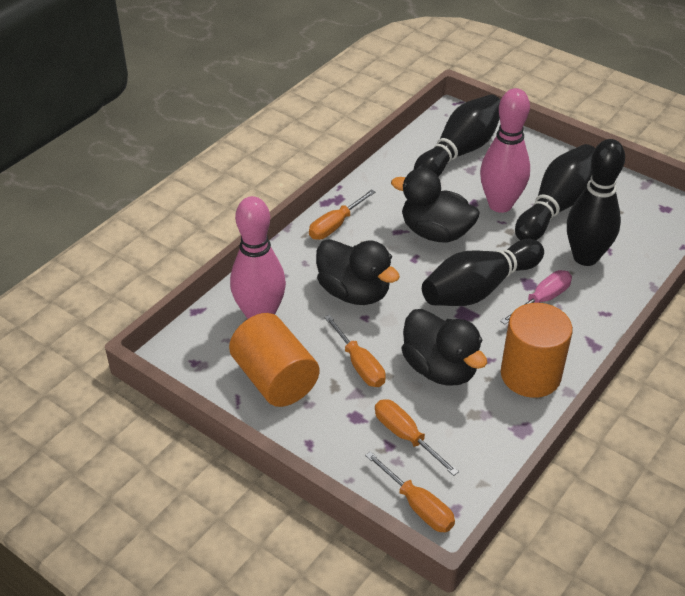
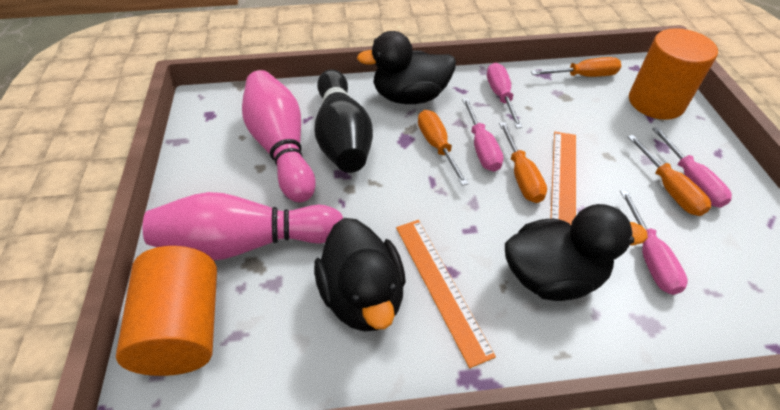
black bowling pin: [414,94,500,177] [422,239,544,306] [515,144,595,240] [567,139,625,266] = 4 -> [315,69,373,173] = 1
orange ruler: none = 0 -> [396,220,496,368] [550,132,576,225] = 2
pink screwdriver: [500,270,572,325] = 1 -> [462,98,503,172] [487,63,523,129] [620,190,688,295] [652,127,732,208] = 4

